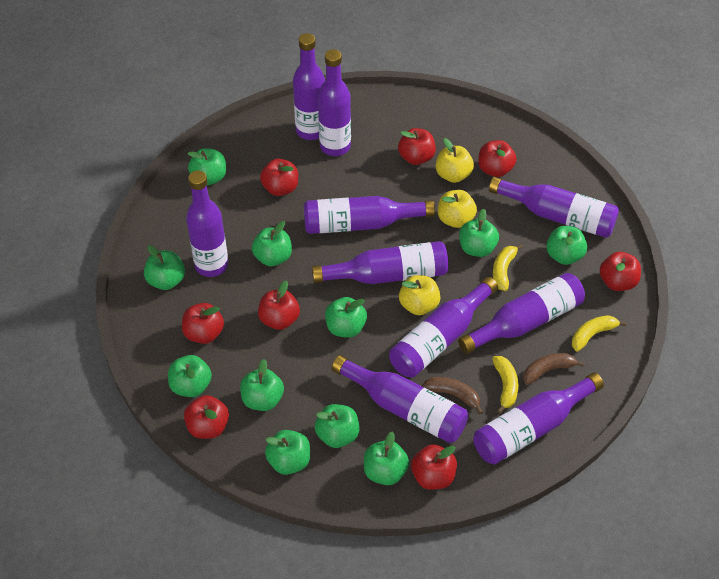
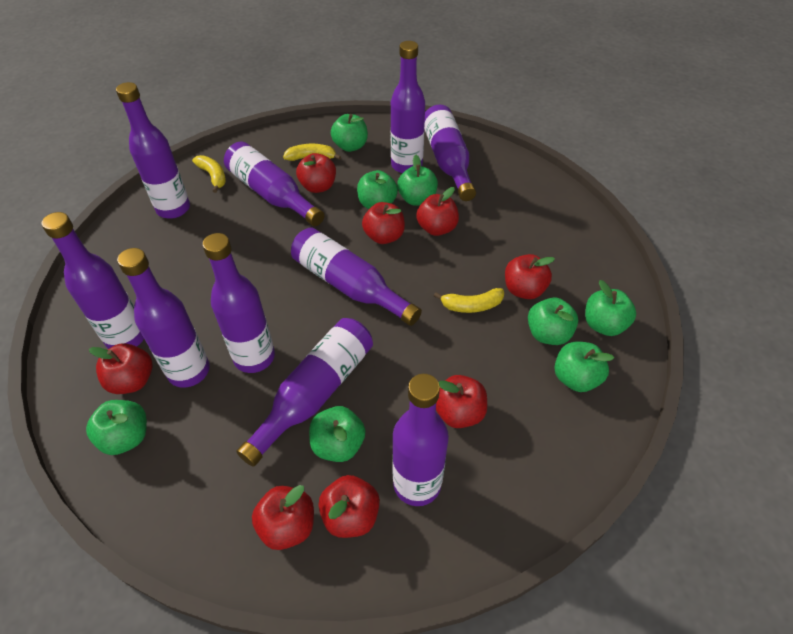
brown banana: [422,377,483,415] [523,353,584,385] = 2 -> none = 0
green apple: [144,245,185,290] [168,355,212,397] [187,148,226,185] [240,359,284,411] [252,221,292,266] [265,430,310,475] [315,404,359,448] [325,297,367,338] [364,432,409,485] [459,209,499,257] [546,226,587,265] = 11 -> [86,400,147,455] [309,406,365,462] [331,114,368,152] [357,170,398,209] [397,155,438,206] [528,298,578,345] [555,342,614,392] [585,280,636,336] = 8
yellow apple: [399,275,441,315] [436,138,474,183] [438,190,477,228] = 3 -> none = 0

